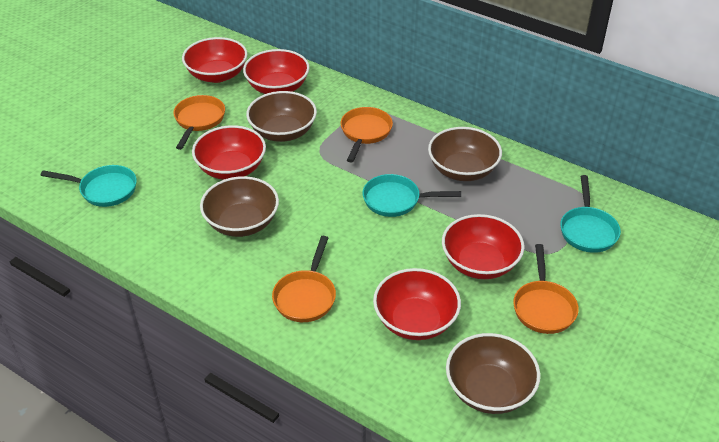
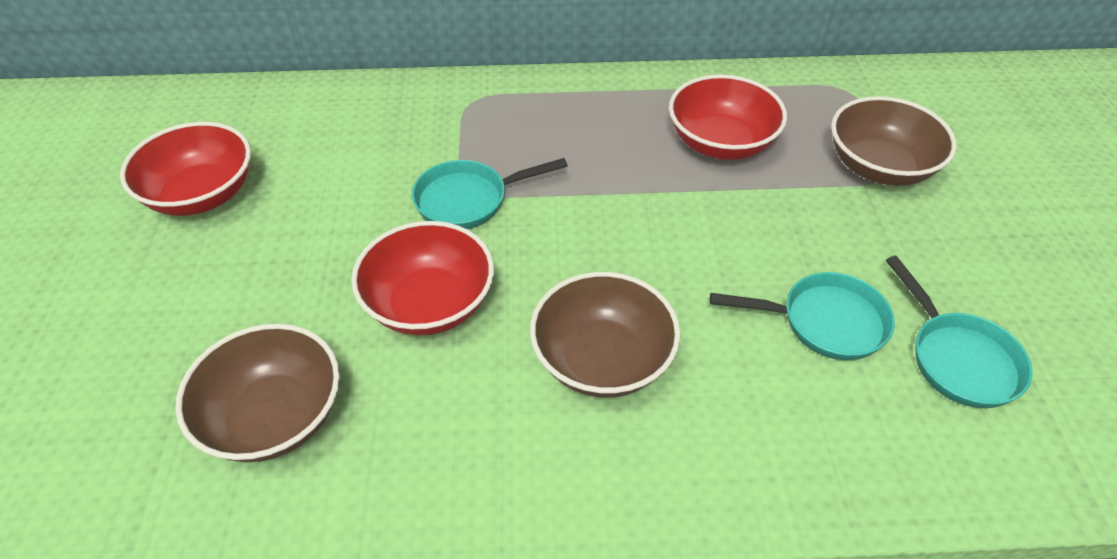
brown bowl: [200,176,279,237] [246,91,317,142] [428,127,502,181] [446,333,540,414] = 4 -> [175,324,340,462] [530,272,680,398] [831,96,956,186] = 3
orange pan: [173,95,225,150] [272,236,336,322] [341,107,393,163] [513,244,579,334] = 4 -> none = 0
red bowl: [182,37,247,83] [192,125,266,180] [243,49,309,94] [373,268,461,340] [442,214,524,279] = 5 -> [120,122,251,216] [351,221,494,335] [669,75,787,160] = 3

